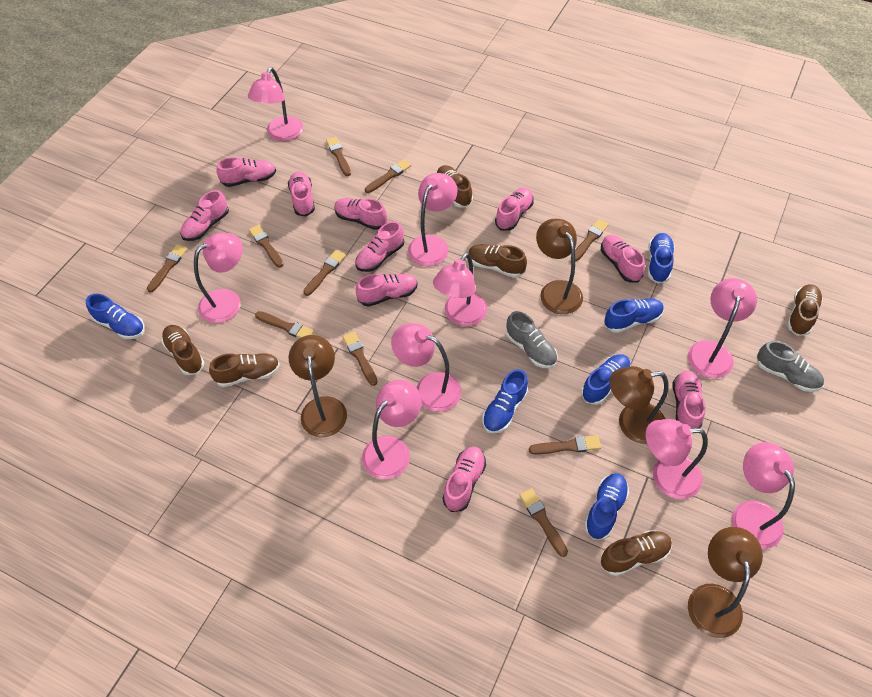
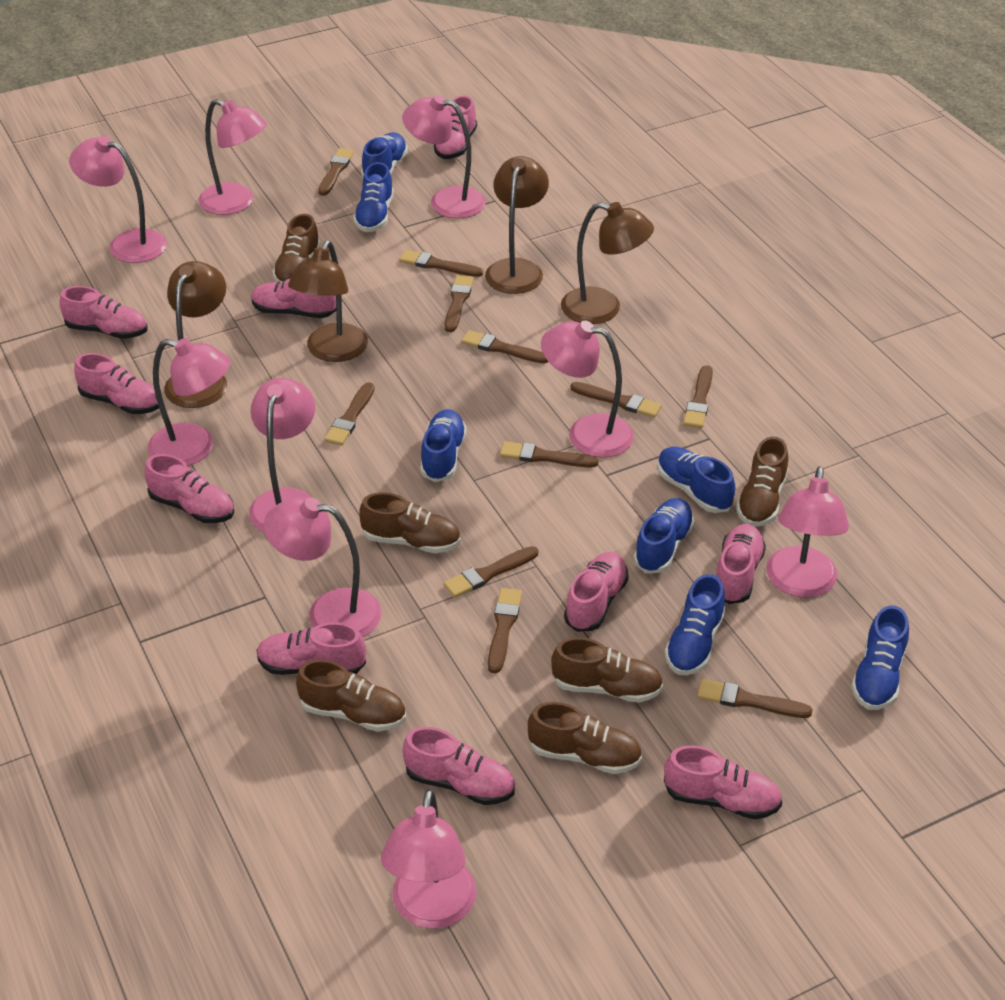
blue shoe: [86,294,145,339] [482,369,528,434] [581,354,631,405] [584,473,629,540] [604,298,664,333] [648,233,675,284] = 6 -> [353,162,394,232] [361,133,408,178] [420,409,467,482] [633,498,695,573] [657,447,735,513] [665,574,725,675] [851,605,909,710] = 7
brown brush: [147,244,187,293] [249,225,284,268] [255,311,314,338] [303,250,346,296] [326,137,351,176] [343,332,378,386] [365,159,412,193] [519,488,568,557] [529,435,601,454] [575,219,609,262] = 10 -> [318,148,354,196] [324,382,375,446] [399,250,483,277] [443,546,538,598] [445,275,474,332] [461,330,548,363] [488,588,522,673] [500,441,598,468] [570,382,662,418] [683,365,713,428] [697,679,813,718] = 11
grey shoe: [506,311,558,368] [757,341,824,392] = 2 -> none = 0

